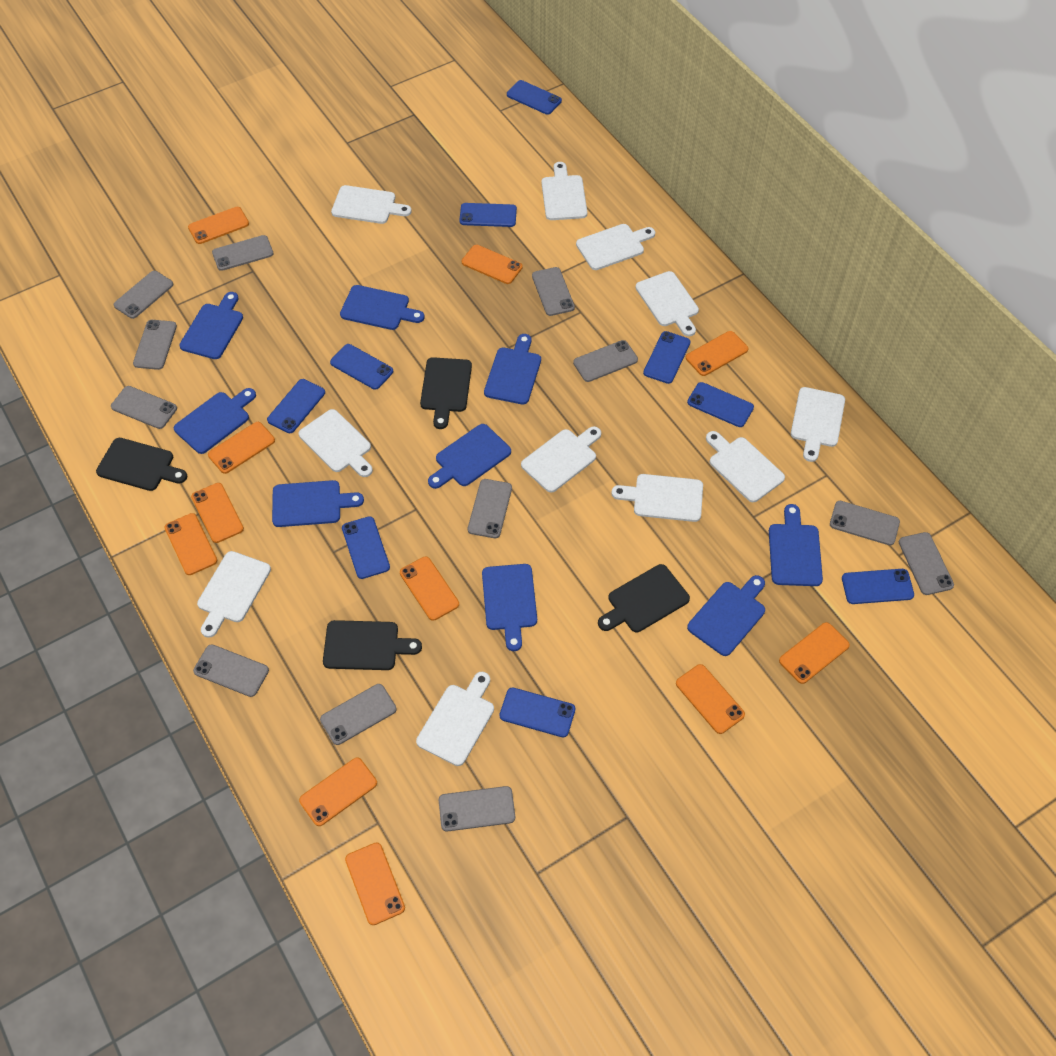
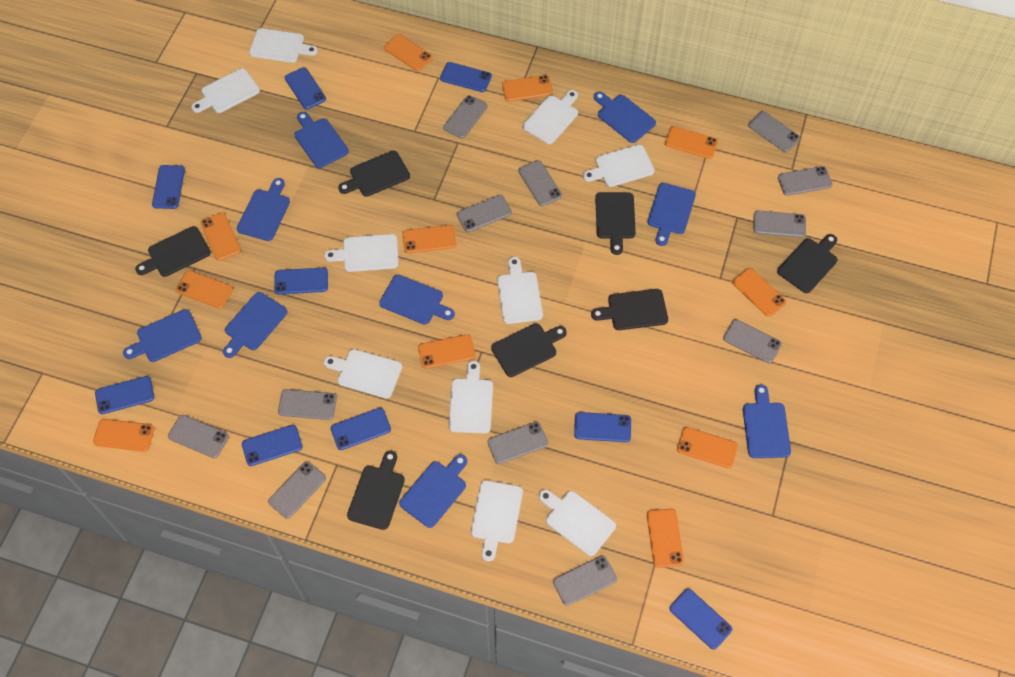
black cutting board: [96,438,187,491] [323,620,422,670] [420,357,472,429] [598,564,690,632] = 4 -> [135,226,211,277] [338,151,410,197] [347,451,405,530] [491,323,567,377] [591,289,668,330] [595,192,636,255] [777,234,838,293] = 7
white cutting board: [197,551,271,638] [299,409,373,477] [331,185,412,224] [416,672,494,766] [521,426,601,492] [541,162,587,220] [576,224,655,270] [612,474,703,522] [635,271,699,336] [706,431,785,502] [791,387,845,462] = 11 -> [191,68,260,113] [249,28,318,63] [324,234,399,272] [324,349,402,399] [449,361,493,434] [471,480,523,561] [497,257,543,324] [523,90,578,144] [539,489,616,556] [583,144,655,187] = 10

